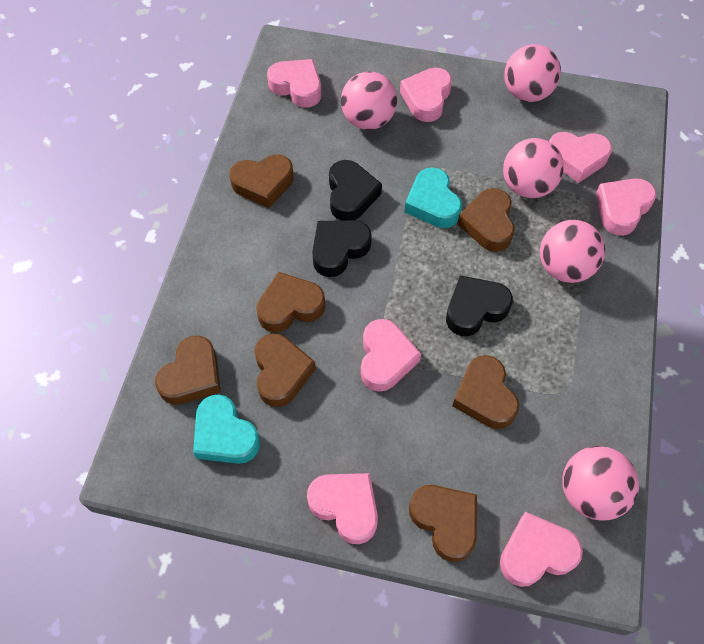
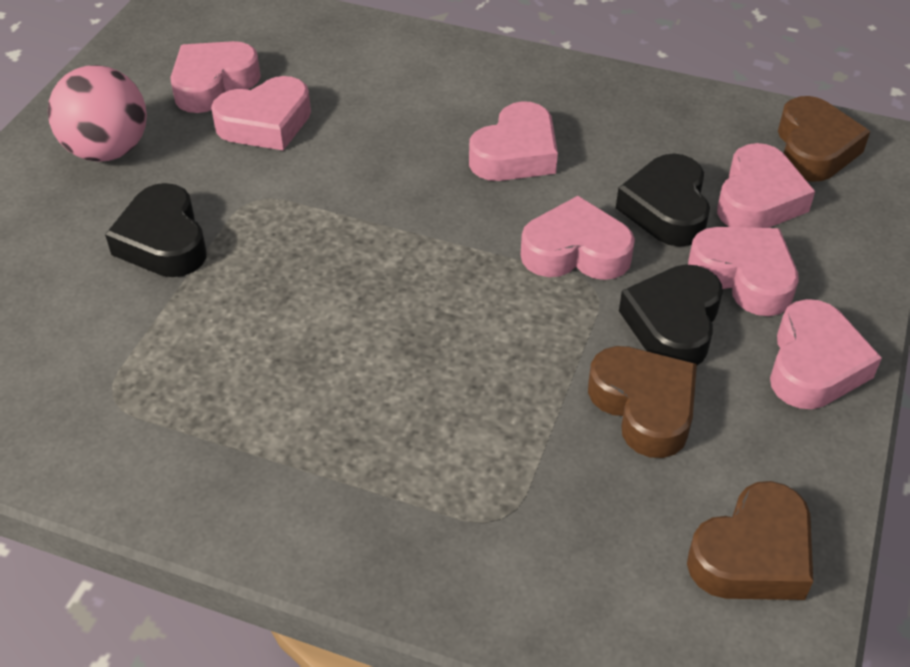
brown heart: [155,336,221,405] [229,154,294,208] [254,334,316,407] [256,272,325,333] [409,485,477,562] [452,355,519,429] [457,188,515,252] = 7 -> [588,346,697,458] [687,481,813,600] [778,96,870,182] = 3
pink ball: [341,71,397,130] [503,138,564,198] [504,44,561,102] [540,220,605,283] [562,446,639,521] = 5 -> [48,65,147,162] = 1
turquoise heart: [193,395,260,464] [405,167,462,228] = 2 -> none = 0

